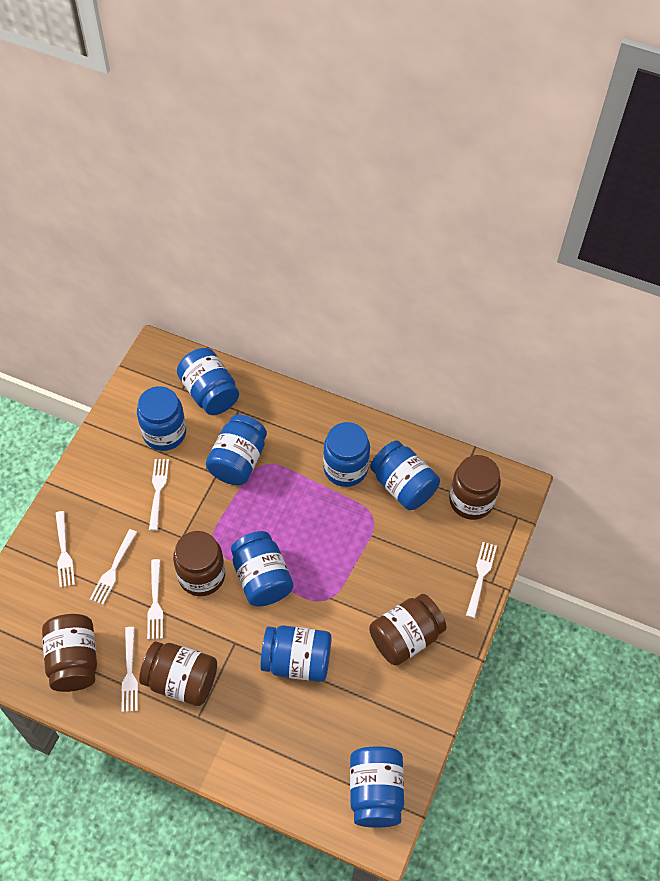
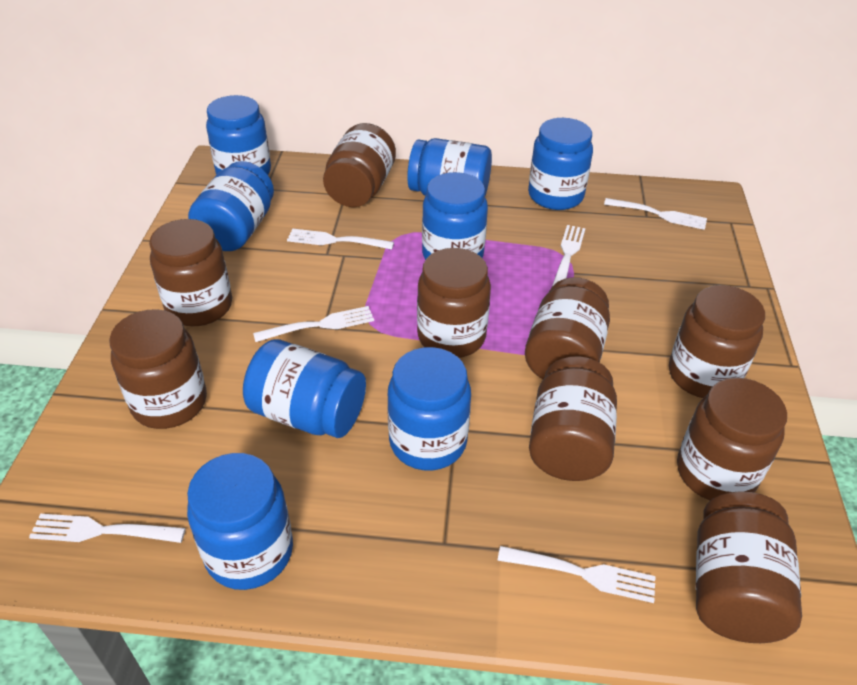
brown jar: [42,614,97,692] [139,641,217,706] [173,531,225,596] [369,594,447,666] [449,455,501,520] = 5 -> [109,309,207,429] [149,219,232,326] [323,123,396,207] [417,248,491,358] [525,277,610,379] [529,356,617,481] [669,285,765,398] [677,378,787,501] [696,491,802,643] = 9

